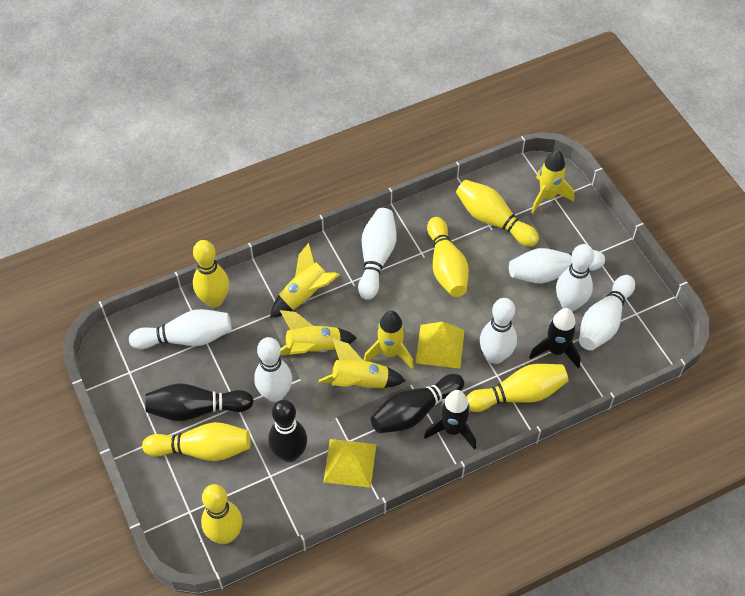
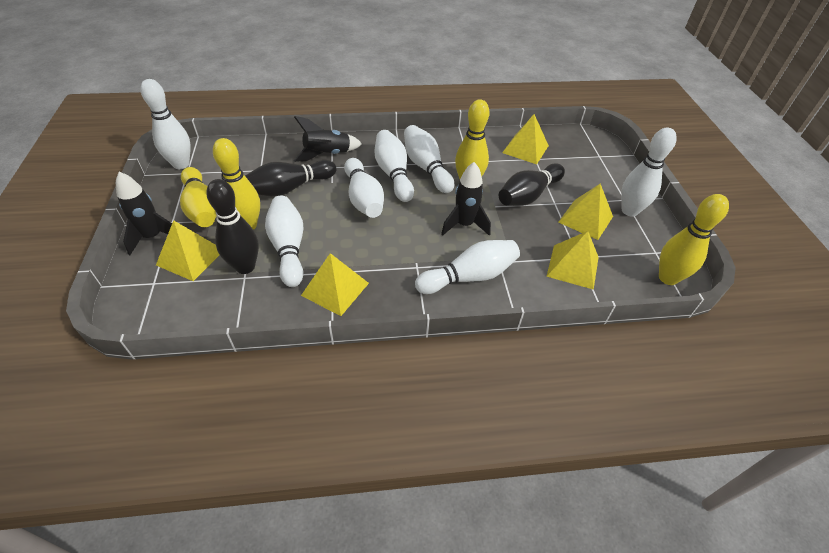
black rocket: [424,390,476,450] [529,308,581,368] = 2 -> [116,172,172,255] [294,116,362,162] [441,162,491,236] = 3
yellow bowling pin: [142,422,251,461] [193,240,229,308] [201,484,242,544] [427,217,469,297] [456,180,539,247] [466,364,568,412] = 6 -> [180,167,217,227] [213,138,260,230] [455,99,490,179] [659,194,729,285] = 4
yellow pyramid: [323,439,376,488] [416,322,465,369] = 2 -> [156,220,220,281] [301,253,369,316] [502,114,549,164] [546,231,599,290] [558,183,613,240] = 5
yellow rocket: [270,243,339,318] [280,310,357,355] [319,338,406,389] [363,310,414,369] [531,150,574,214] = 5 -> none = 0

